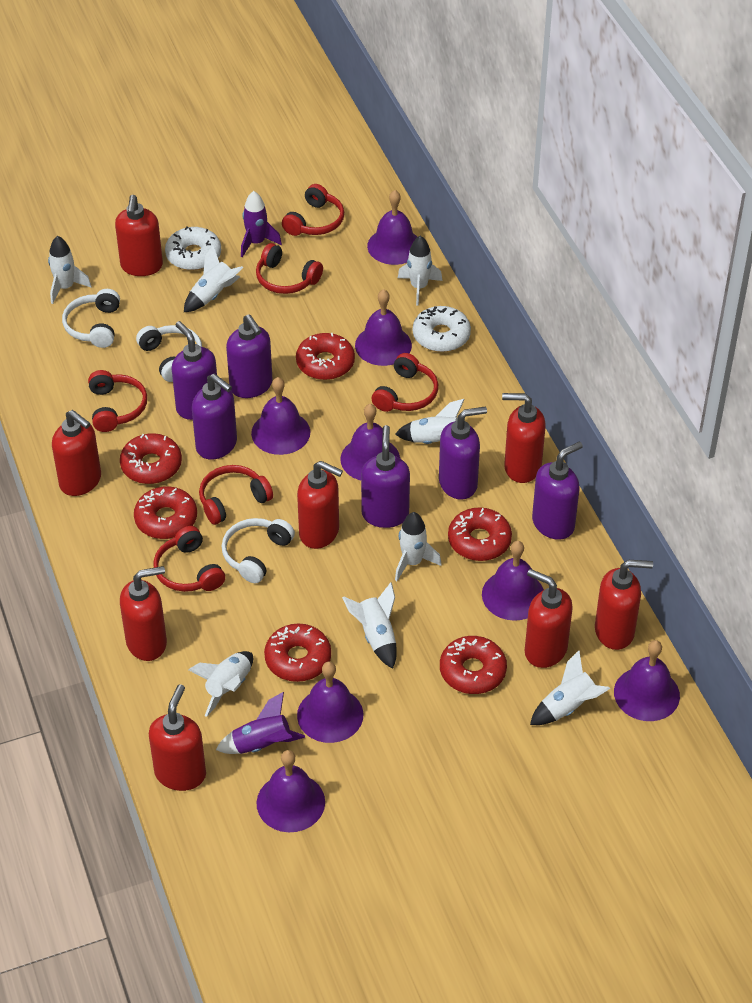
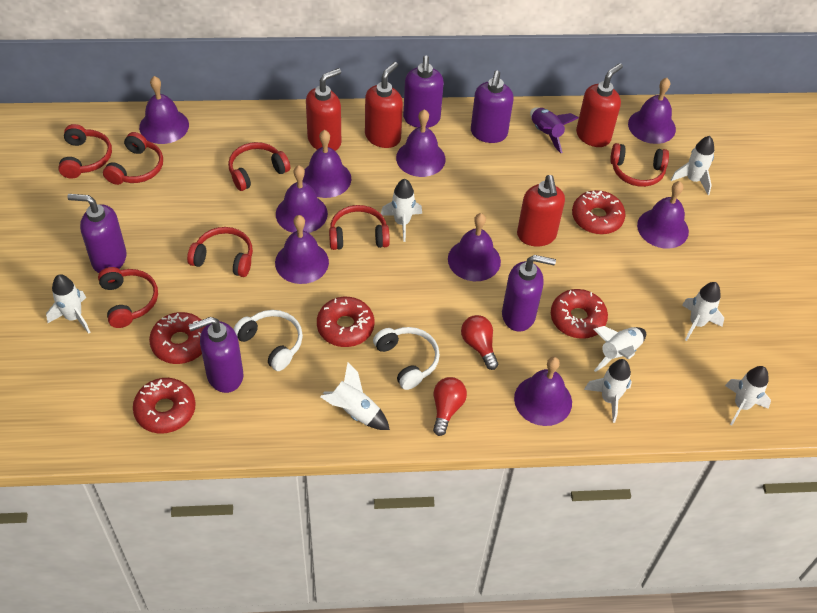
purple bell: [251,377,310,455] [257,750,325,832] [297,662,363,743] [340,404,400,480] [355,289,412,366] [367,190,417,265] [482,541,544,621] [614,640,680,721] = 8 -> [139,76,189,144] [275,215,329,284] [276,165,328,233] [302,130,351,198] [396,110,446,177] [448,213,501,281] [514,357,572,426] [628,78,676,144] [637,181,689,249] = 9
purple rocket: [216,692,305,754] [241,191,282,257] = 2 -> [530,107,579,153] = 1
purple soap dispenser: [171,321,217,420] [192,374,237,459] [226,314,273,398] [361,425,410,528] [439,406,487,500] [532,442,583,540] = 6 -> [67,194,127,273] [188,317,243,393] [403,56,444,128] [471,70,513,143] [502,255,556,331] = 5
red donut: [120,433,182,484] [134,486,197,539] [264,623,331,682] [296,333,355,380] [440,636,507,694] [448,507,512,561] = 6 -> [133,378,196,434] [149,312,205,364] [317,297,374,347] [551,289,608,339] [572,190,626,234] = 5
red headphones: [88,370,147,432] [154,526,225,592] [199,465,273,525] [256,243,323,294] [282,184,344,236] [372,353,438,412] = 6 -> [58,124,112,178] [98,267,158,328] [103,132,163,185] [187,227,253,277] [228,142,290,191] [329,205,390,250] [610,143,669,187] = 7
red light bulb: none = 0 -> [433,377,467,436] [461,315,498,370] = 2
red soap dispenser: [52,410,101,496] [115,195,163,276] [120,566,167,661] [149,684,206,791] [297,461,343,549] [502,393,546,483] [525,569,573,668] [595,560,653,650] = 8 -> [306,68,341,151] [365,62,403,148] [517,175,565,246] [576,63,623,147] = 4
white donut: [165,227,221,270] [413,306,471,352] = 2 -> none = 0
white headphones: [62,289,120,348] [136,325,202,382] [222,518,295,583] = 3 -> [234,310,303,371] [373,327,440,390] = 2

